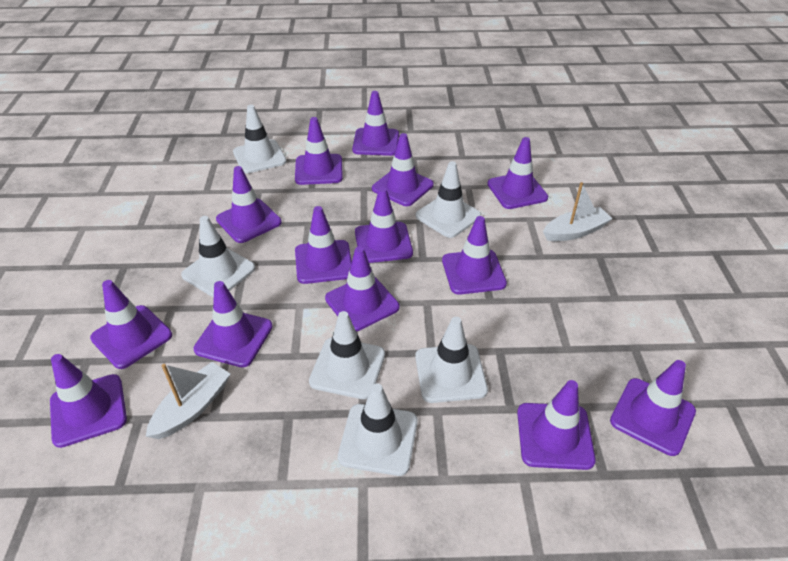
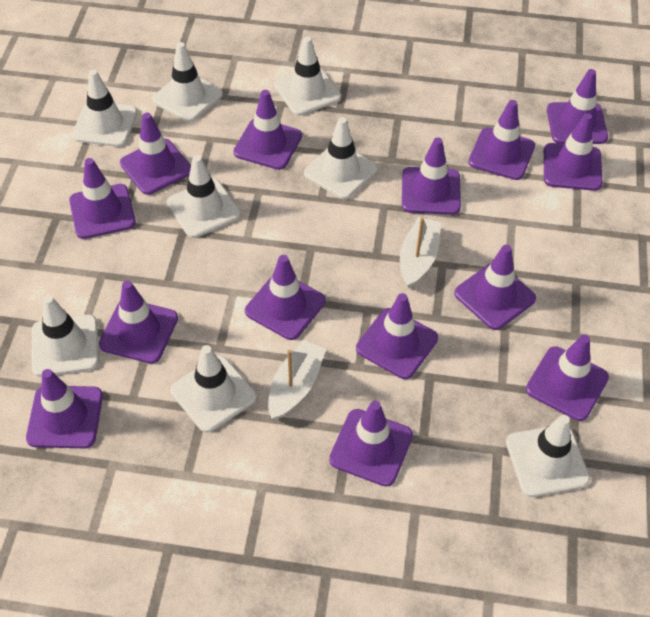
white traffic cone: [181,216,255,298] [233,105,287,173] [309,311,385,399] [338,384,418,476] [415,317,488,403] [416,161,481,238] = 6 -> [32,295,99,377] [72,69,138,147] [152,42,223,122] [167,155,241,238] [171,345,257,433] [274,36,341,116] [304,117,378,199] [506,414,590,497] = 8

